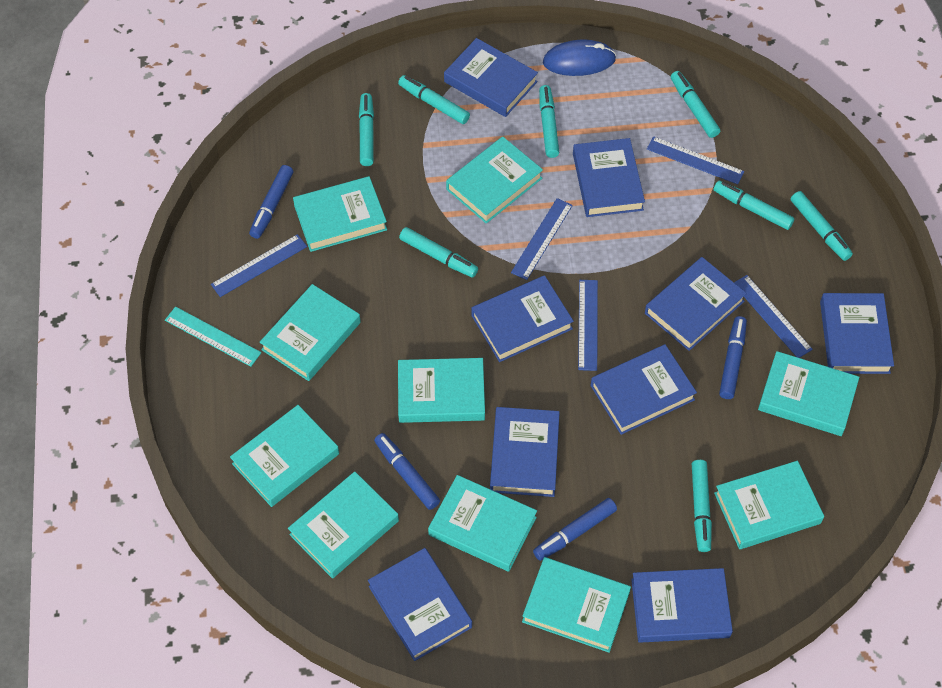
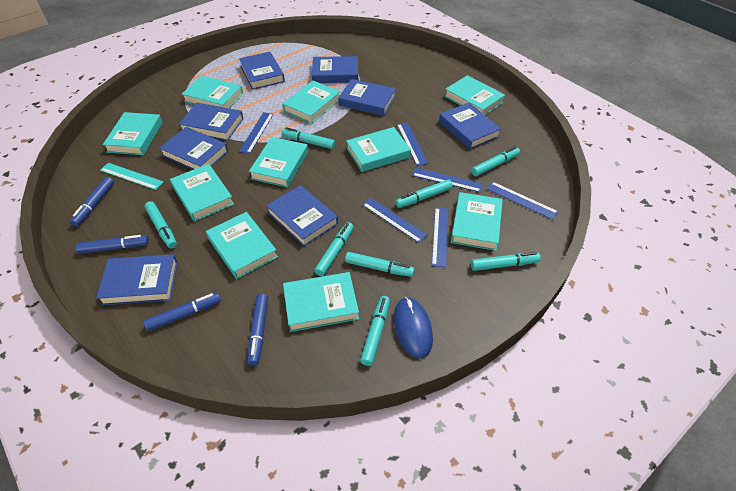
blue book: [368,548,472,661] [444,38,538,117] [472,275,574,362] [490,407,560,497] [573,138,645,217] [591,344,697,435] [631,568,733,643] [645,257,747,351] [820,293,894,374] = 9 -> [96,254,178,305] [159,127,228,170] [179,103,244,141] [239,52,285,90] [266,185,338,247] [312,56,358,83] [338,79,396,116] [439,103,501,149] = 8
blue ruler: [211,234,307,297] [511,198,573,280] [578,280,598,371] [647,136,744,185] [734,275,813,358] = 5 -> [239,112,274,154] [362,198,427,243] [397,123,428,166] [412,168,483,192] [432,208,448,267] [486,182,559,220] = 6

